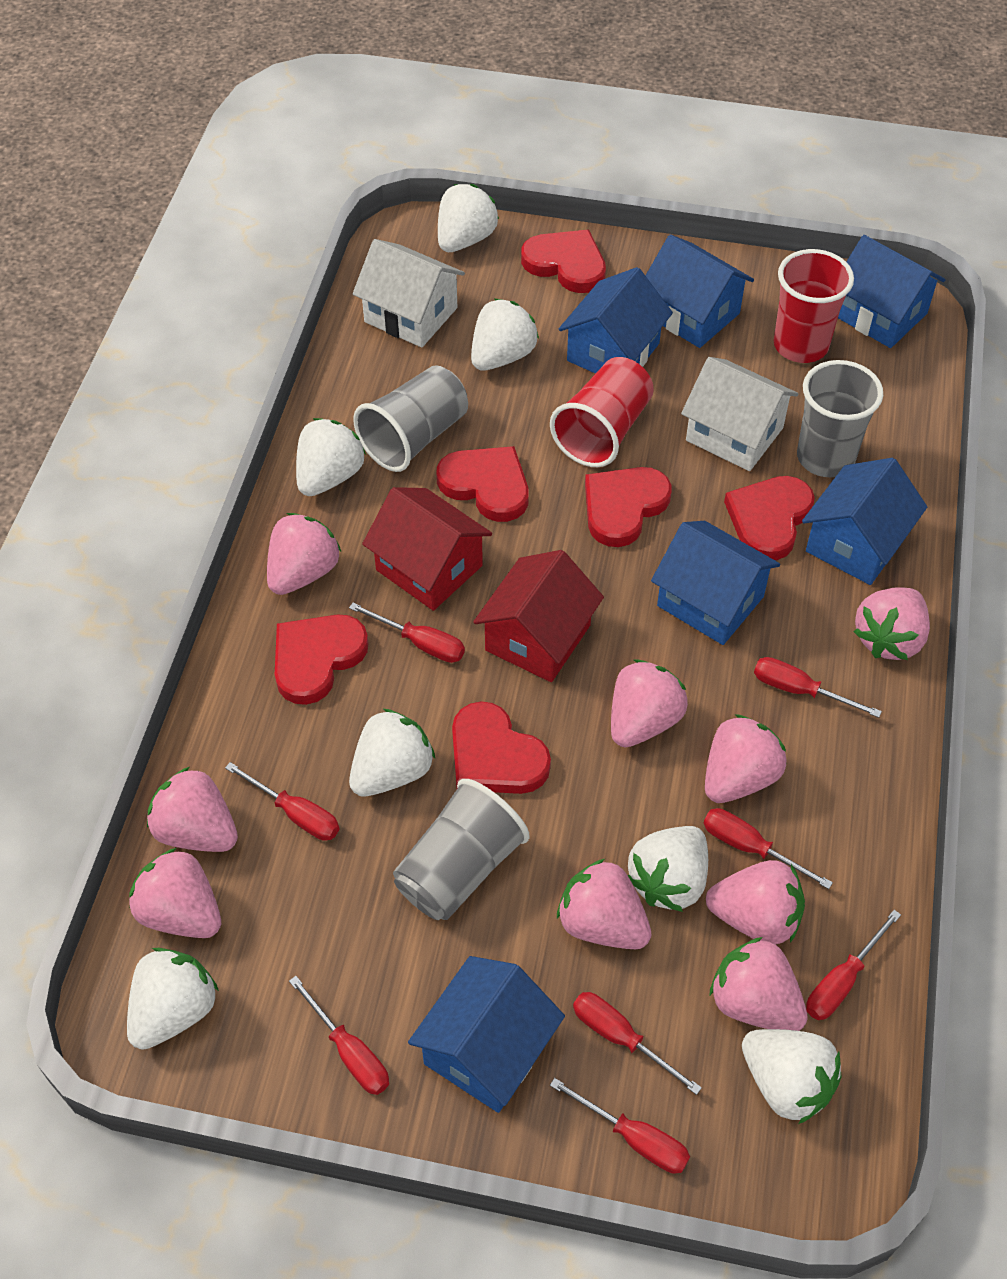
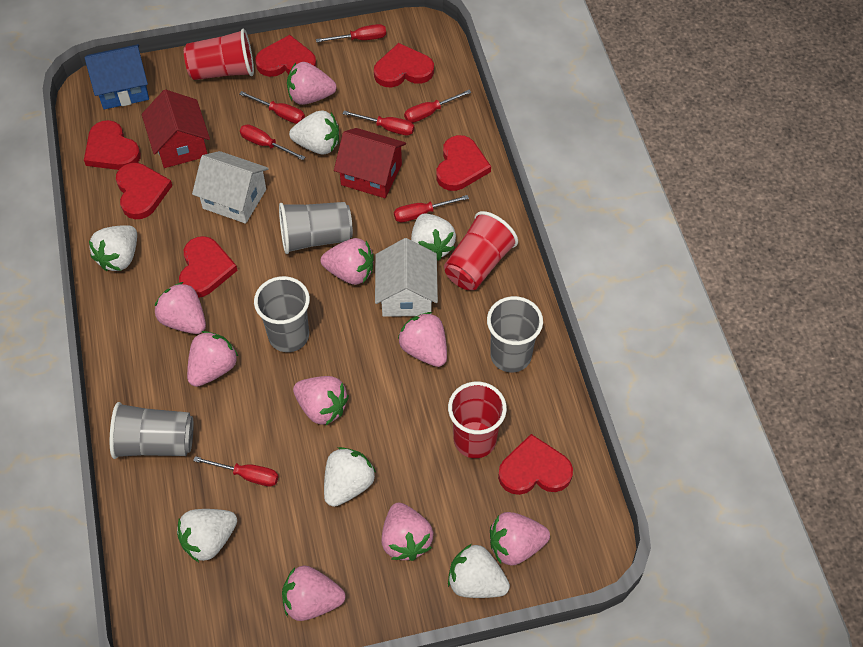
blue house: [408,956,565,1113] [558,267,673,374] [645,234,754,348] [651,521,780,645] [802,458,927,585] [838,235,946,348] = 6 -> [85,44,149,109] = 1
grey cup: [354,365,468,472] [393,779,530,920] [797,360,883,477] = 3 -> [110,402,194,459] [254,276,310,352] [279,202,353,254] [487,296,543,372] = 4
red cup: [550,357,654,467] [774,249,854,363] = 2 -> [184,29,254,80] [444,211,518,290] [448,382,507,458] = 3
red heart: [275,614,369,705] [436,446,529,522] [452,701,551,794] [521,230,606,293] [585,467,672,547] [724,476,815,560] = 6 -> [84,120,141,170] [116,163,172,219] [179,236,238,298] [255,35,316,77] [374,43,434,87] [436,135,491,191] [498,434,573,495] = 7
red screwdriver: [225,762,339,841] [289,976,389,1095] [349,603,465,663] [550,1078,690,1174] [573,992,702,1095] [704,808,833,889] [754,657,882,718] [806,910,901,1020] = 8 -> [193,456,279,487] [239,91,305,124] [240,124,305,160] [316,24,386,42] [343,111,414,135] [394,195,469,222] [404,90,471,123] = 7
white strawberry: [127,948,219,1050] [296,418,366,496] [349,709,435,797] [438,184,499,252] [471,298,539,371] [628,826,708,912] [742,1029,842,1124] = 7 -> [89,225,137,271] [177,509,237,562] [289,110,339,154] [324,447,376,507] [411,214,456,261] [448,544,510,598] = 6

